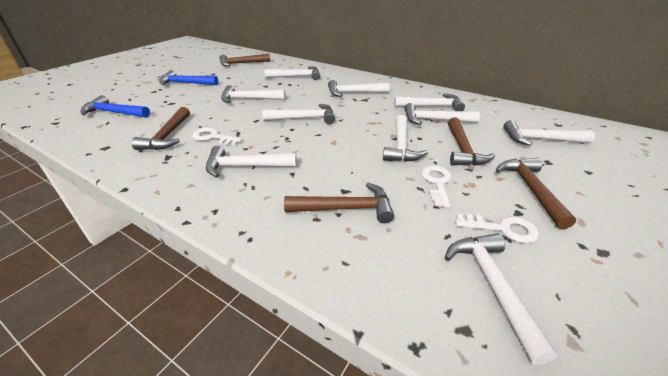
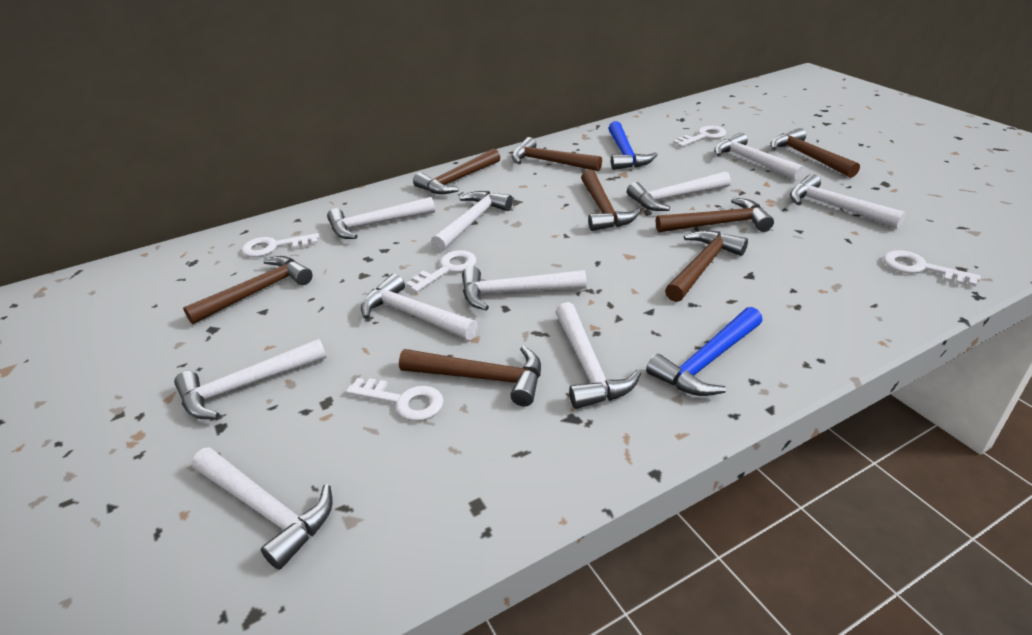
brown hammer: [131,107,190,150] [219,53,270,66] [284,183,394,223] [448,117,495,166] [496,158,576,229] = 5 -> [183,256,313,324] [399,346,541,406] [413,148,500,194] [512,137,602,171] [581,169,641,231] [656,198,774,233] [665,230,748,302] [770,128,860,178] = 8
white key: [192,128,242,145] [421,166,452,208] [455,213,539,243] = 3 -> [242,233,319,257] [346,378,444,421] [406,250,476,292] [673,126,726,147] [884,250,981,287] = 5

